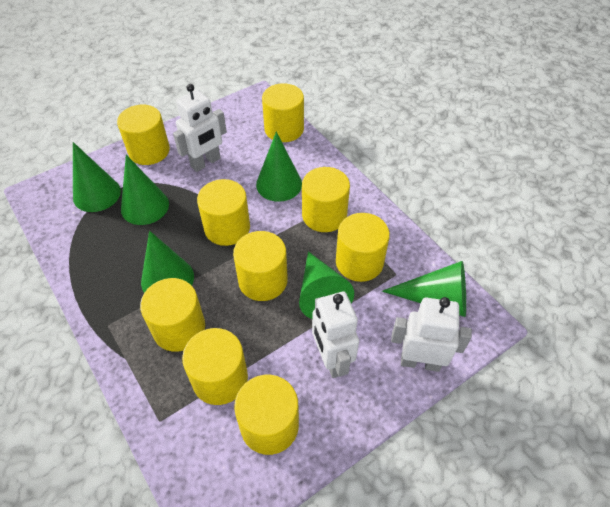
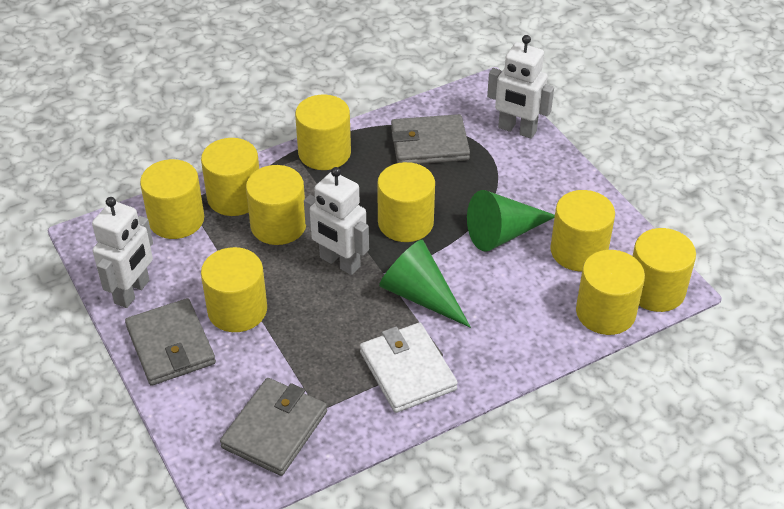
green cone: [73,142,121,212] [121,155,169,225] [141,231,194,293] [256,132,302,202] [299,251,354,319] [382,261,466,317] = 6 -> [379,240,471,328] [467,190,555,252] = 2
grey wallet: none = 0 -> [125,298,216,386] [220,378,327,476] [391,114,470,164] = 3
white wallet: none = 0 -> [360,322,458,413] = 1

